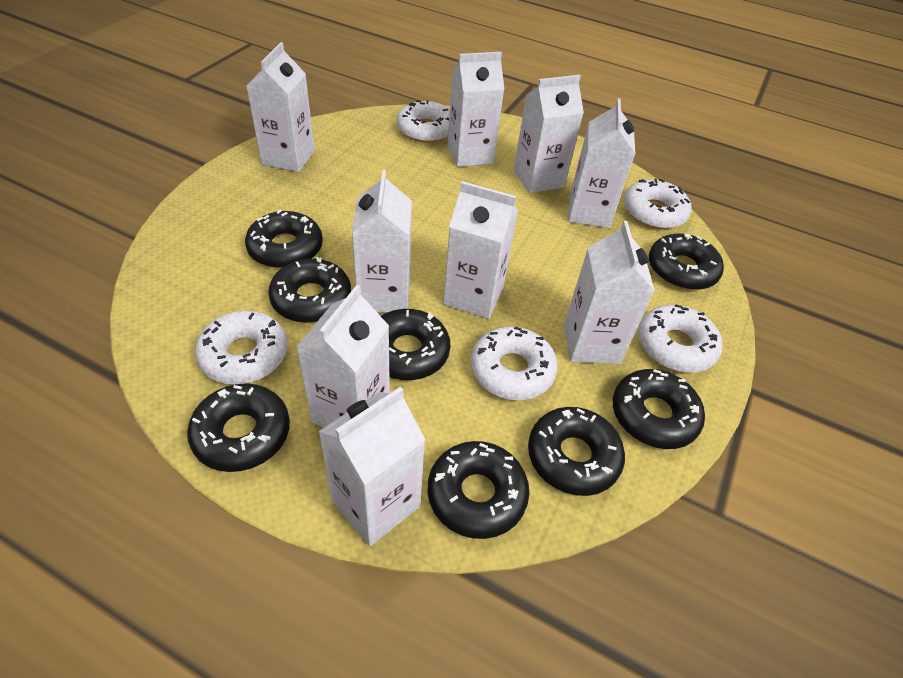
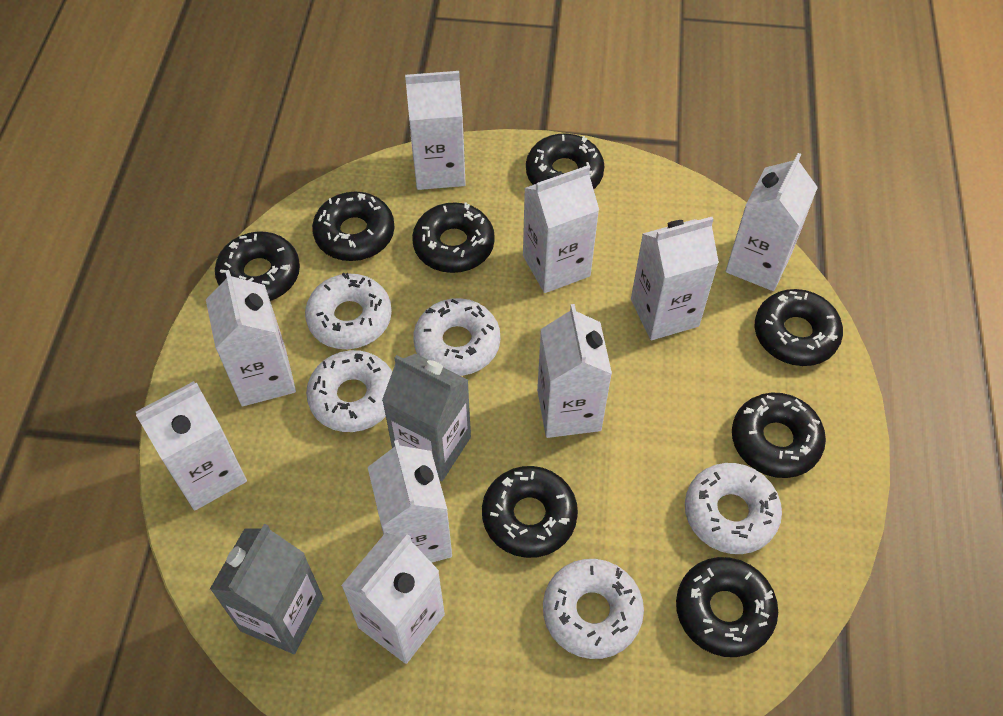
grey carton: none = 0 -> [210,524,324,654] [382,354,471,481] = 2

